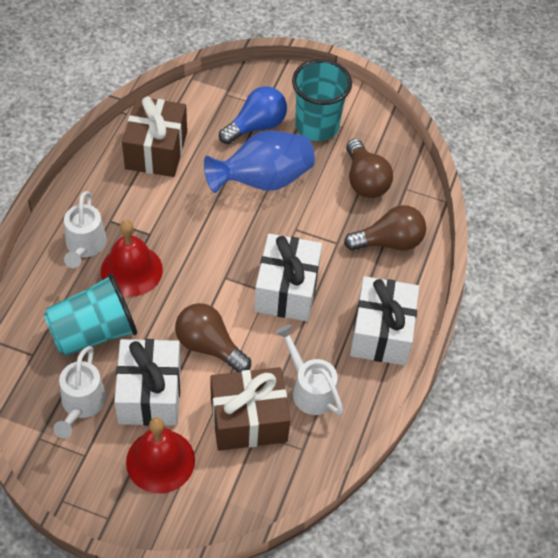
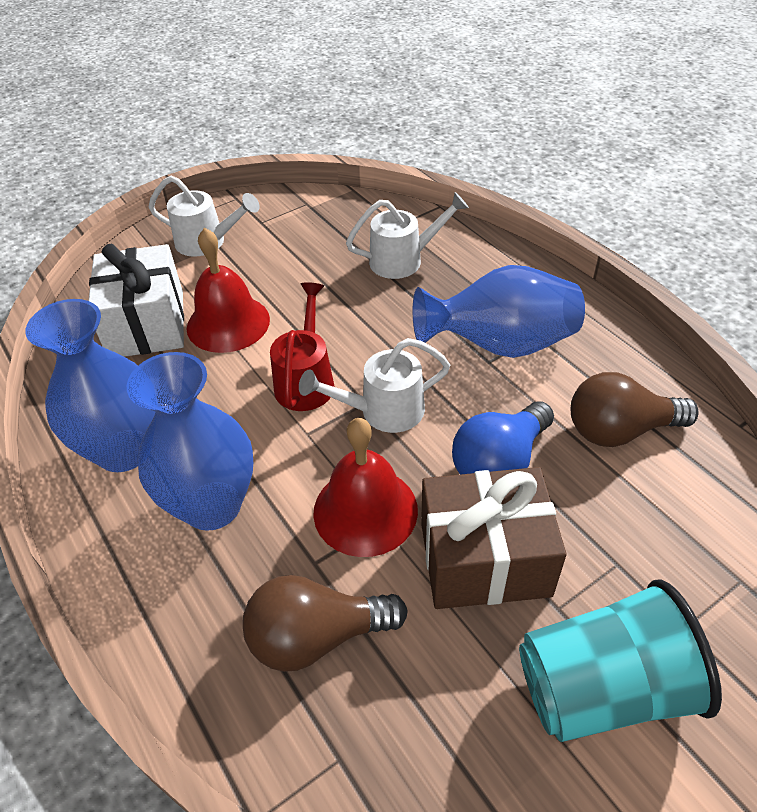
blue vase: [204,131,315,193] = 1 -> [25,299,155,472] [127,352,253,531] [413,265,585,358] = 3
brown gift: [122,96,187,177] [210,367,290,451] = 2 -> [421,467,567,609] = 1
brown light bulb: [175,303,251,372] [344,205,426,251] [346,139,393,198] = 3 -> [243,575,408,672] [571,372,699,447] = 2
red watering can: none = 0 -> [270,282,334,411] = 1
turquoise cup: [43,273,137,356] [292,59,352,141] = 2 -> [519,580,722,742] = 1
white gift: [114,339,181,426] [254,234,322,321] [350,276,419,366] = 3 -> [88,244,184,357] = 1

